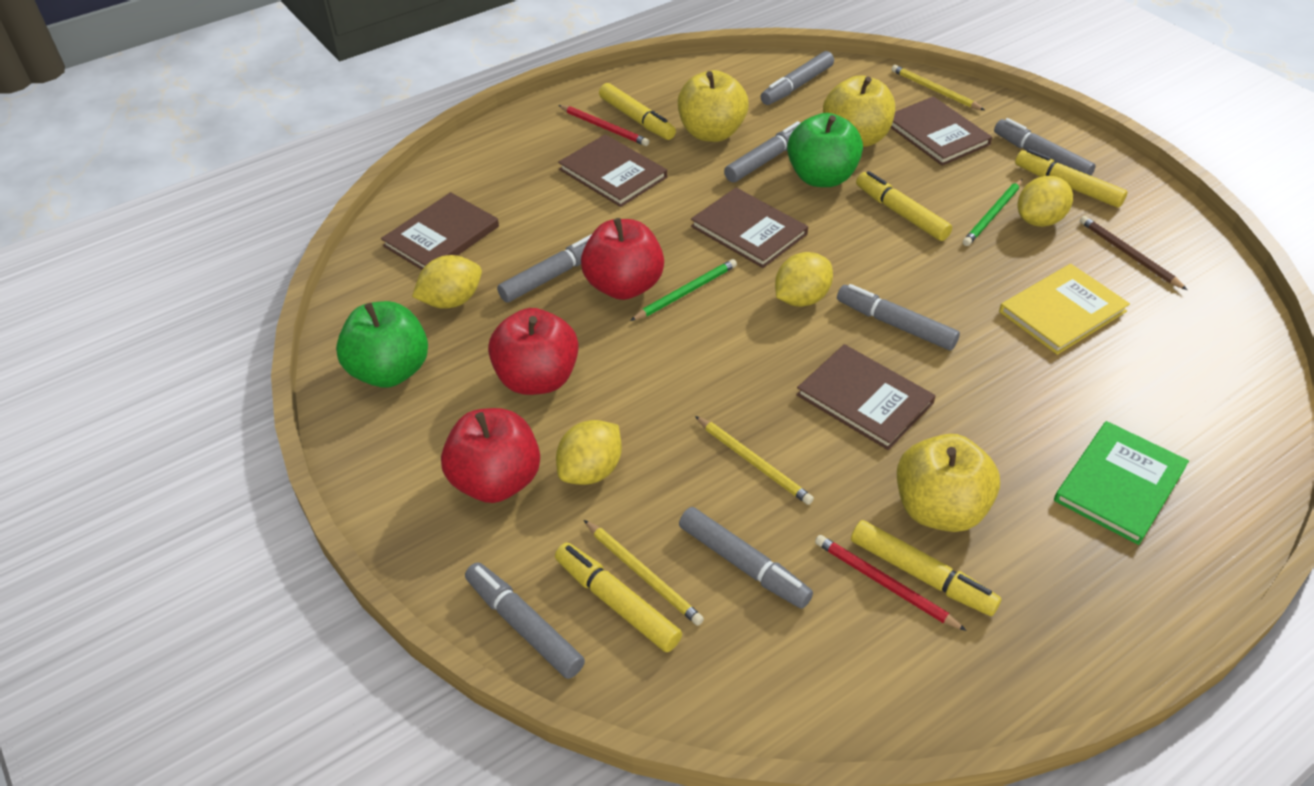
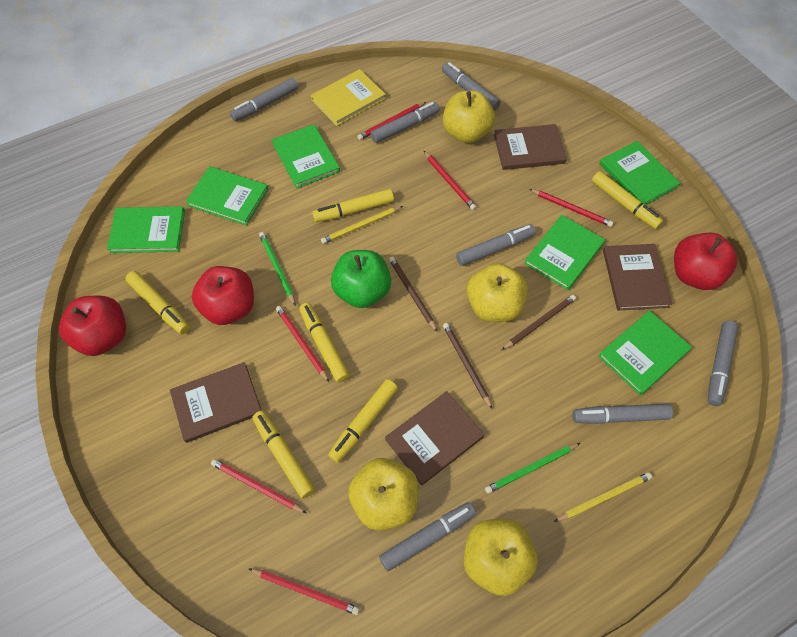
brown book: [381,192,499,270] [558,134,667,207] [691,188,808,268] [796,344,936,450] [891,96,992,166] = 5 -> [170,362,262,443] [385,391,484,485] [494,124,567,170] [603,244,672,310] = 4
brown pencil: [1080,216,1187,290] = 1 -> [389,256,437,332] [443,323,492,409] [502,295,576,350] = 3
green apple: [336,301,428,388] [787,113,863,187] = 2 -> [331,250,391,308] = 1
green book: [1054,421,1189,545] = 1 -> [107,207,185,253] [186,166,268,226] [272,124,340,188] [524,215,605,290] [598,310,692,395] [599,141,680,205] = 6
red pencil: [558,105,649,146] [815,535,967,631] = 2 -> [211,459,306,513] [249,569,360,615] [276,306,329,382] [357,102,426,140] [424,151,476,210] [529,189,614,227] = 6
yellow apple: [678,70,749,142] [823,75,895,147] [897,434,1000,532] = 3 -> [348,458,419,530] [443,91,495,143] [464,519,538,596] [467,263,528,322] = 4
yellow lemon: [412,255,482,309] [556,420,622,485] [775,252,833,307] [1018,176,1073,227] = 4 -> none = 0
yellow marker: [555,542,682,652] [599,83,676,140] [851,520,1002,616] [856,171,952,241] [1015,149,1127,208] = 5 -> [125,271,190,334] [252,411,315,499] [299,303,350,383] [312,189,394,222] [328,379,398,463] [592,171,663,229] = 6
yellow pencil: [584,520,704,626] [695,416,814,505] [891,65,985,110] = 3 -> [321,206,403,244] [554,472,652,522] = 2

